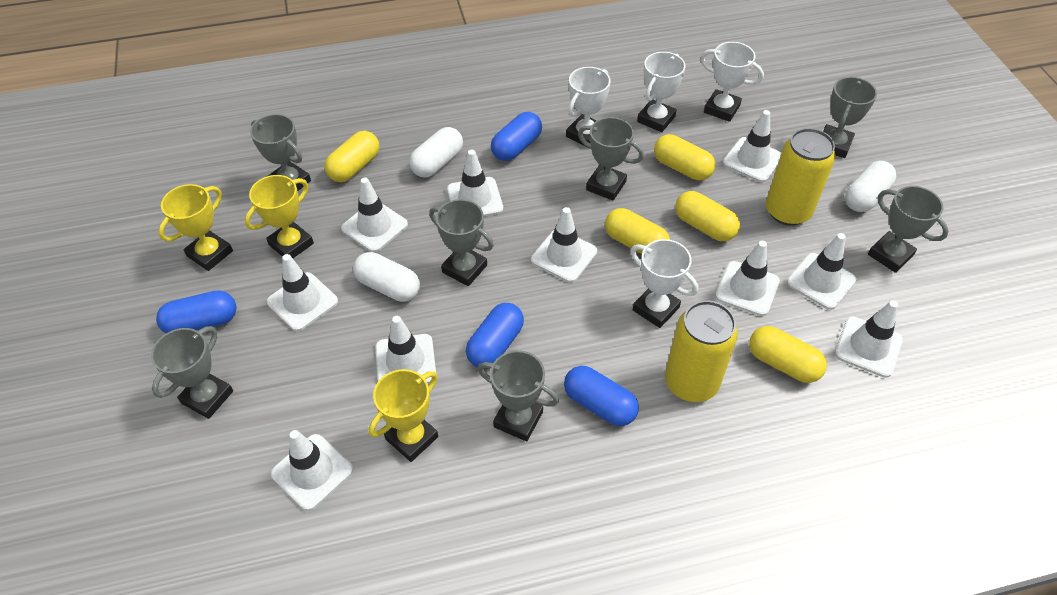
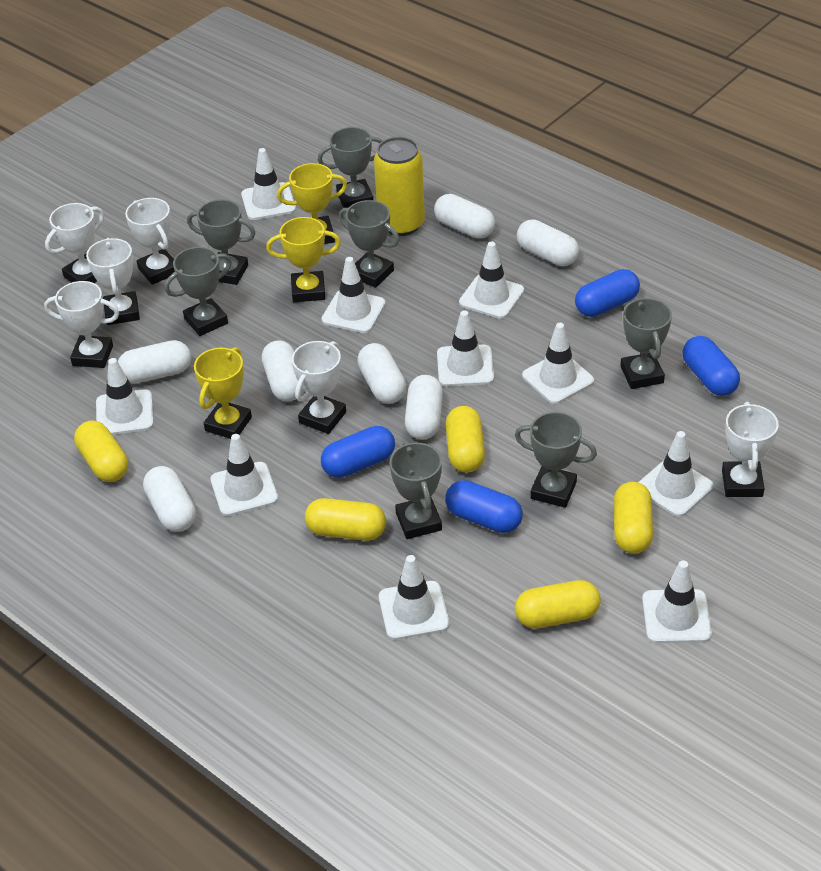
white capsule: [353,252,420,302] [409,127,463,177] [845,161,896,212] = 3 -> [118,340,191,384] [143,466,196,532] [262,340,304,402] [357,343,406,404] [405,375,443,440] [434,194,495,239] [517,219,579,266] = 7
white trophy: [566,67,611,146] [631,239,698,328] [637,52,686,132] [700,42,764,122] = 4 -> [44,281,119,368] [45,203,104,283] [86,238,140,325] [125,198,175,285] [292,341,346,434] [722,402,779,497] = 6
yellow can: [665,301,738,402] [766,128,836,226] = 2 -> [374,137,425,236] = 1

